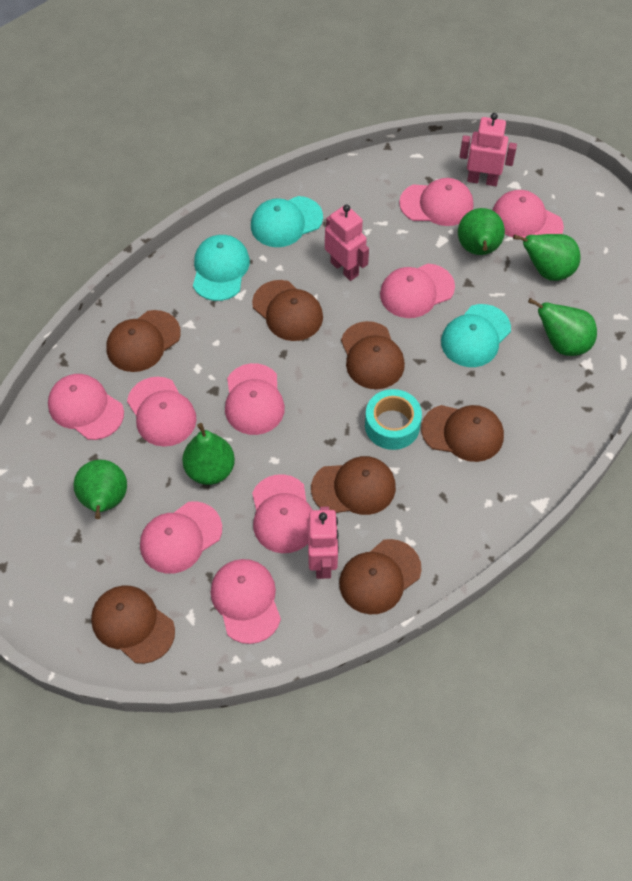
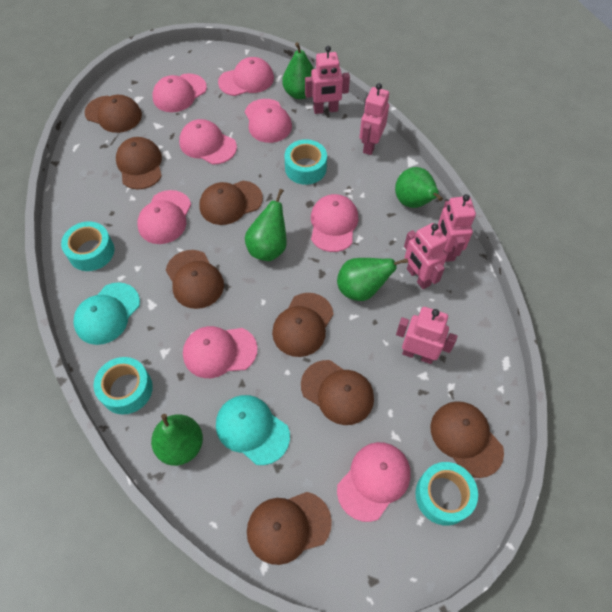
brown cap: [91,586,175,664] [106,310,181,372] [252,280,323,341] [311,456,396,515] [339,539,422,614] [341,321,405,389] [421,405,504,462] = 7 -> [85,95,142,133] [116,137,162,189] [166,250,224,309] [199,181,263,225] [247,492,332,565] [272,293,334,357] [301,360,374,425] [431,401,504,478] = 8
pink cap: [48,374,124,440] [127,377,196,447] [140,501,222,574] [211,559,281,644] [225,363,285,435] [252,474,312,553] [380,264,455,318] [399,178,473,226] [492,190,564,238] = 9 -> [137,190,191,244] [153,73,207,112] [179,119,237,165] [183,326,258,378] [218,57,274,96] [245,99,292,143] [311,194,359,252] [337,442,411,522] = 8
pink robot: [308,507,339,579] [325,204,369,281] [460,113,517,186] = 3 -> [305,46,350,114] [359,83,389,155] [396,307,457,364] [404,223,448,289] [438,194,476,262] = 5
turquoise cap: [193,235,250,301] [251,196,323,247] [441,304,511,367] = 3 -> [73,282,140,345] [216,395,290,465] = 2
turquoise tape: [365,389,422,450] = 1 -> [61,221,114,271] [94,357,153,415] [284,139,327,185] [415,462,478,526] = 4

